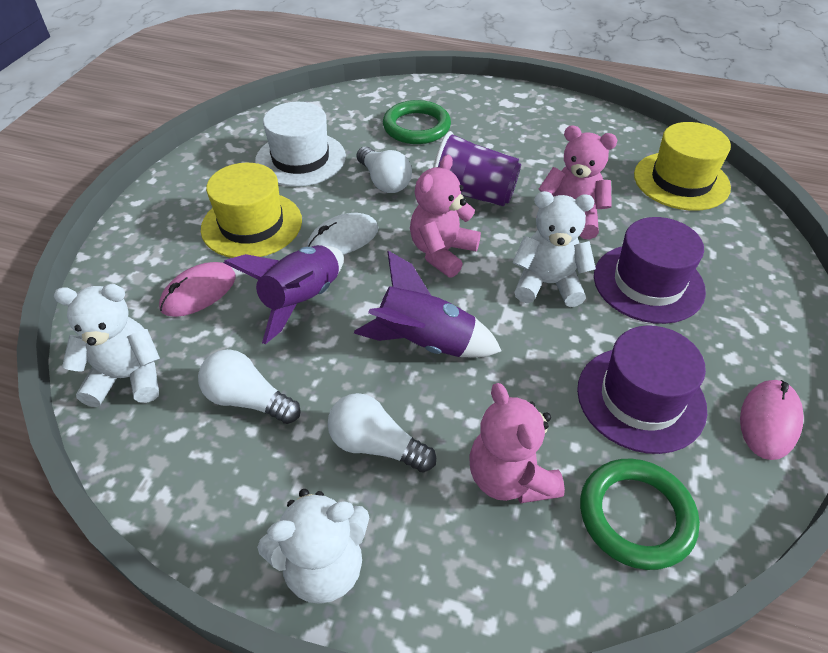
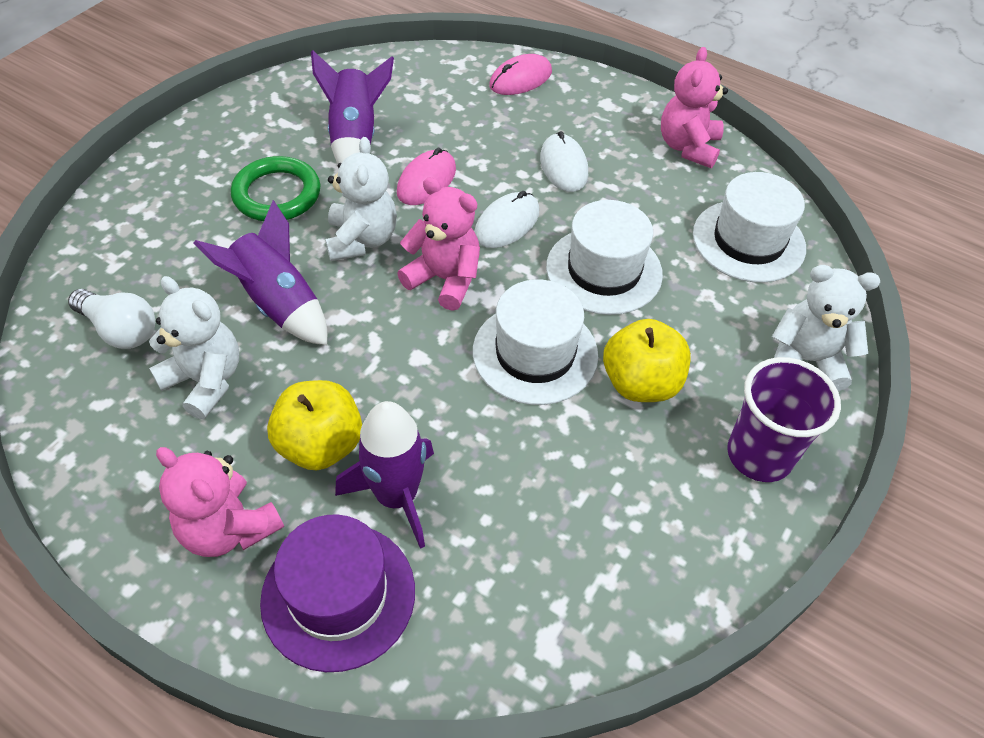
green ring: [383,100,451,144] [580,459,700,570] = 2 -> [231,156,320,221] = 1
purple hat: [577,325,707,454] [594,217,706,324] = 2 -> [260,515,415,672] = 1
purple rocket: [224,245,344,344] [354,251,501,358] = 2 -> [193,200,327,345] [311,50,394,164] [335,401,434,549] = 3
white hat: [255,102,346,187] = 1 -> [473,279,598,405] [546,200,663,315] [693,172,806,283] = 3
white light bulb: [198,349,301,424] [327,393,436,473] [357,146,412,193] = 3 -> [68,289,155,349] = 1
white mouse: [307,213,379,254] = 1 -> [474,191,539,248] [540,131,588,192] = 2
yellow apple: none = 0 -> [267,380,362,470] [603,319,691,402] = 2
yellow hat: [201,163,302,258] [634,122,731,211] = 2 -> none = 0

